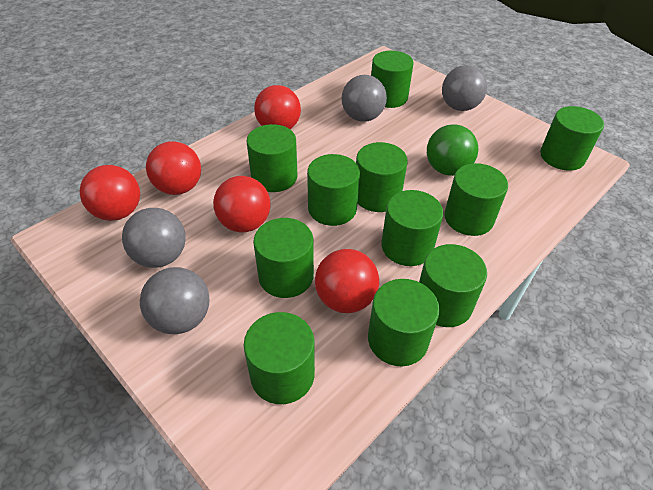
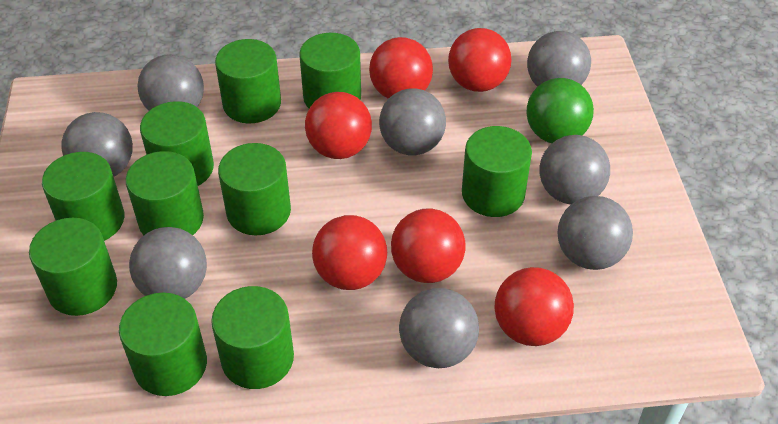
green cylinder: [244,312,315,404] [246,124,297,192] [253,218,314,298] [307,154,360,226] [356,142,408,212] [368,279,440,366] [371,51,414,108] [382,190,443,266] [419,244,487,327] [444,163,508,236] [540,106,604,171] = 11 -> [29,218,117,316] [42,152,125,241] [119,292,207,396] [126,151,204,235] [140,101,214,186] [211,286,294,389] [215,39,281,124] [218,143,291,235] [299,33,361,108] [462,126,532,217] = 10
grey ball: [122,208,186,268] [140,267,209,334] [341,75,387,122] [442,65,487,111] = 4 -> [61,112,133,177] [129,227,207,299] [137,54,204,111] [379,88,446,155] [399,288,479,368] [527,31,591,87] [540,135,610,205] [557,196,633,270] = 8
red ball: [80,165,140,221] [146,141,201,195] [213,176,271,232] [254,85,301,129] [315,249,379,313] = 5 -> [305,92,372,159] [312,215,387,290] [369,37,433,99] [391,209,466,283] [448,28,512,92] [494,267,574,346] = 6

